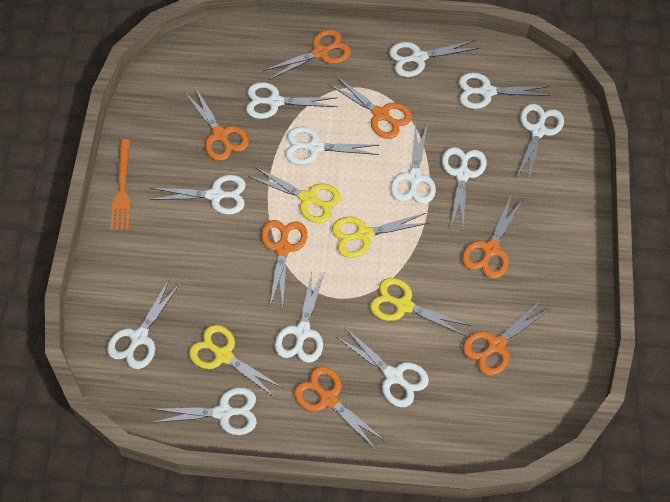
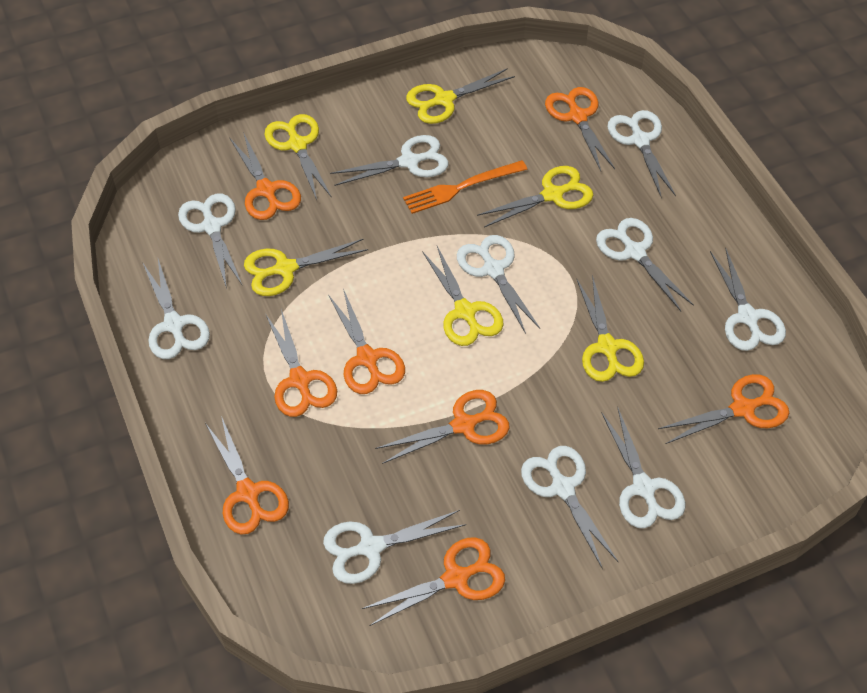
orange scissors: [185,87,249,161] [261,220,308,307] [263,29,351,80] [294,366,385,451] [330,76,412,139] [462,197,523,279] [463,300,551,376] = 7 -> [205,416,289,534] [230,132,301,220] [266,309,337,417] [328,289,405,394] [362,537,505,626] [375,390,509,464] [545,87,615,171] [658,374,789,444] = 8
white scissors: [107,280,180,369] [149,175,246,215] [151,387,257,435] [246,82,338,119] [275,271,324,363] [285,127,379,165] [336,329,429,407] [389,40,479,77] [391,123,436,204] [442,147,487,228] [459,73,550,109] [516,104,564,181] = 12 -> [143,259,210,359] [178,194,242,289] [323,510,466,584] [330,135,449,186] [457,235,540,334] [521,446,618,569] [596,218,694,311] [601,407,685,528] [608,110,676,198] [710,247,786,351] = 10
yellow scissors: [189,325,283,398] [248,166,341,223] [332,213,429,258] [370,278,471,336] = 4 -> [244,239,368,296] [264,114,332,200] [406,68,515,124] [422,246,503,346] [477,166,593,227] [577,275,644,382] = 6

